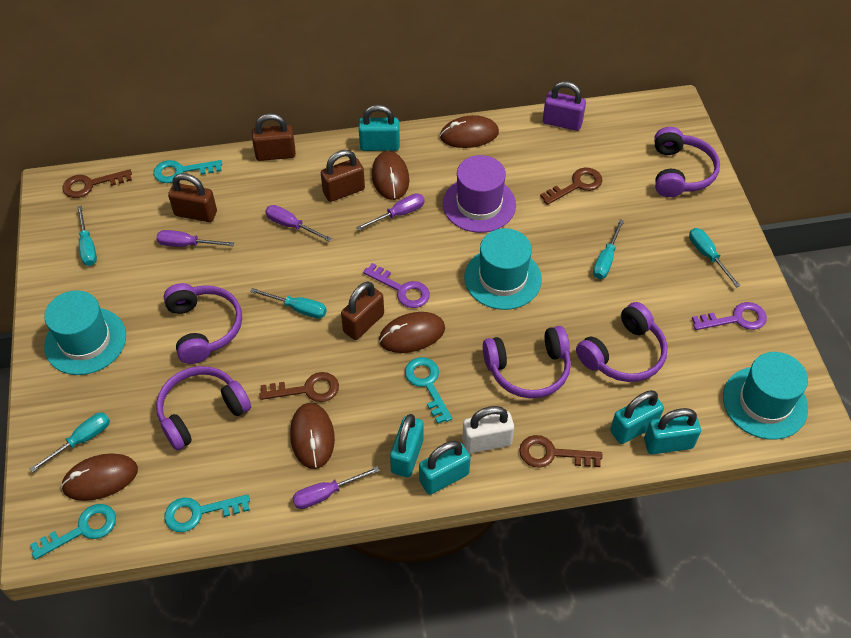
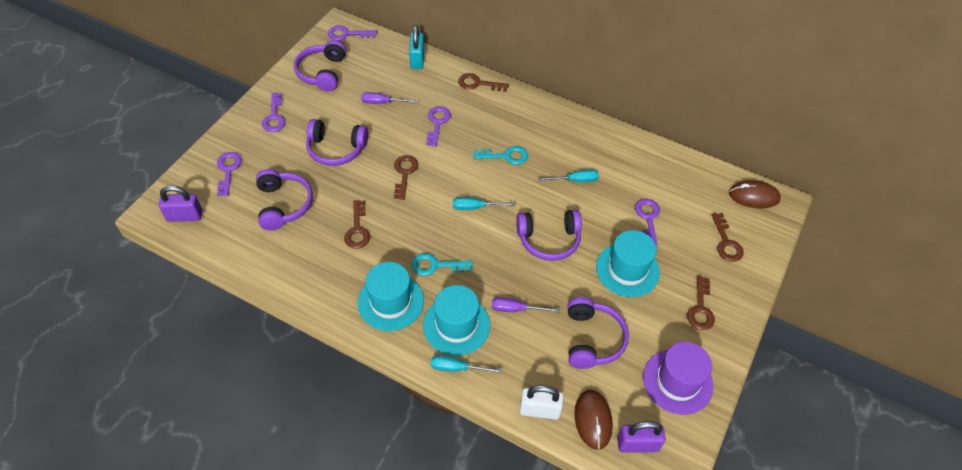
brown key: [62,169,132,198] [259,372,339,402] [519,435,602,468] [540,167,602,205] = 4 -> [344,200,370,249] [394,155,418,200] [458,73,509,92] [687,276,715,330] [712,213,744,262] = 5
brown mouse: [61,453,138,501] [290,403,335,469] [372,151,409,200] [379,312,445,353] [440,115,499,148] = 5 -> [574,390,613,450] [729,180,781,209] = 2
brown padlock: [168,173,217,222] [252,113,296,161] [321,150,365,202] [341,281,384,340] = 4 -> none = 0
purple key: [363,263,430,308] [692,302,767,330] = 2 -> [217,152,242,196] [262,93,285,132] [328,25,377,41] [426,106,451,147] [635,199,660,247] = 5
purple padlock: [543,81,586,131] = 1 -> [158,185,202,222] [617,421,666,453] = 2
purple screwdriver: [156,230,234,247] [265,205,332,242] [292,466,380,509] [356,193,425,231] = 4 -> [361,92,418,104] [492,297,560,312] = 2
turquoise key: [30,504,116,560] [153,160,222,183] [164,494,250,532] [405,357,452,424] = 4 -> [411,253,472,276] [473,146,528,165] = 2
turquoise padlock: [359,105,400,151] [390,414,424,477] [419,441,471,495] [610,390,664,444] [644,408,701,454] = 5 -> [409,25,424,69] = 1
turquoise screwdriver: [30,413,110,473] [77,206,97,266] [250,288,327,319] [593,219,624,279] [689,228,741,288] = 5 -> [431,355,502,373] [453,197,515,210] [538,169,599,182] = 3

